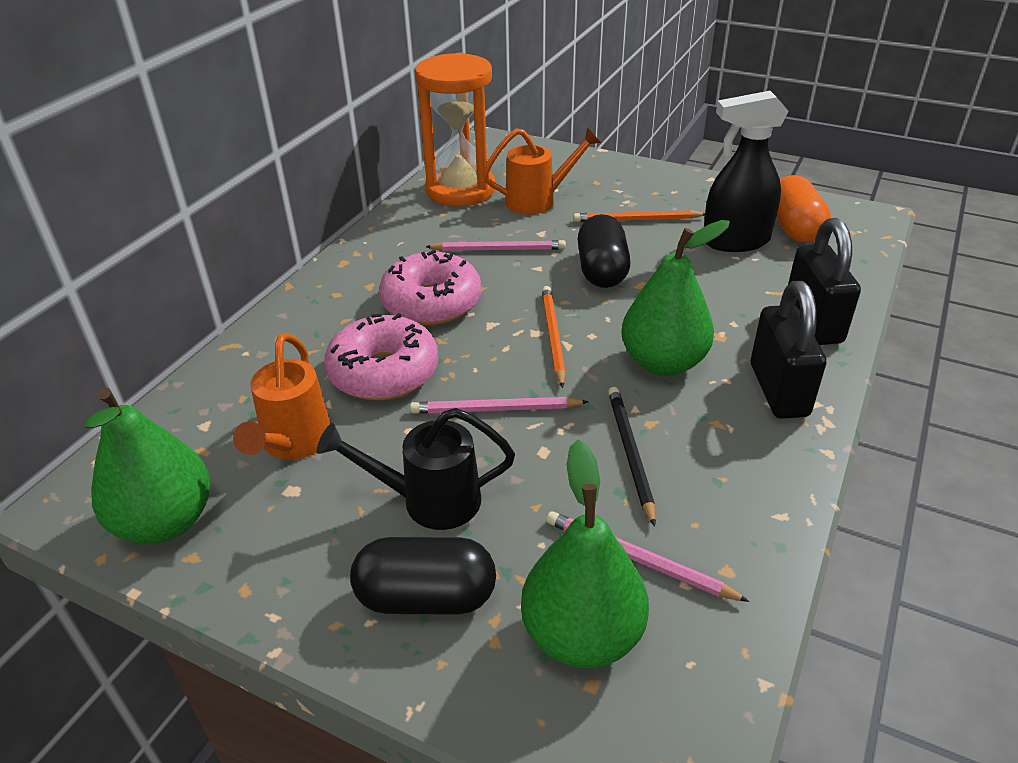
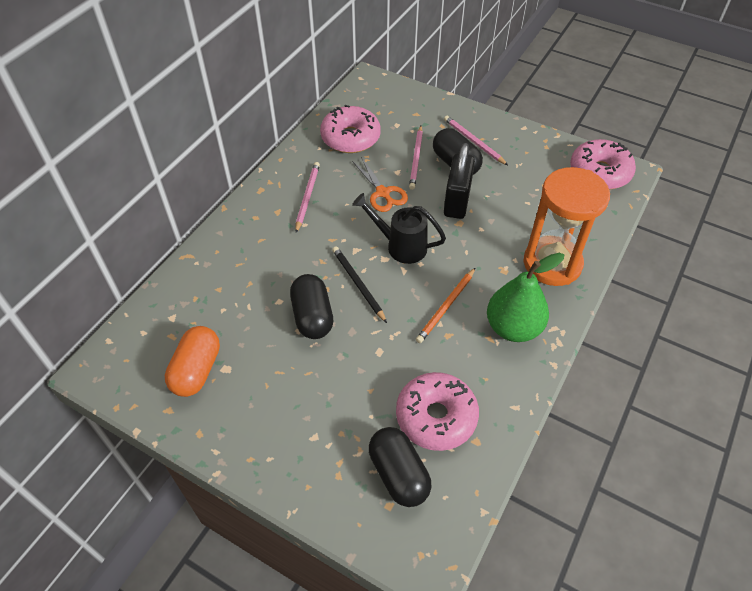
black capsule: [350,537,496,615] [578,214,630,288] = 2 -> [290,274,333,339] [369,427,431,507] [433,128,483,175] = 3
black padlock: [751,281,826,419] [788,218,861,345] = 2 -> [444,143,475,219] = 1
black spray bottle: [704,91,789,252] = 1 -> none = 0
green pear: [84,387,210,544] [521,440,649,668] [621,220,730,376] = 3 -> [487,253,564,342] = 1
orange pencil: [542,286,566,388] [573,210,705,222] = 2 -> [416,268,475,343] = 1
orange scissors: none = 0 -> [352,157,408,212] = 1
orange watering can: [233,333,331,460] [483,127,601,215] = 2 -> none = 0
pink donut: [324,313,439,400] [379,250,482,325] = 2 -> [320,104,381,153] [396,372,479,451] [570,139,636,189] = 3

